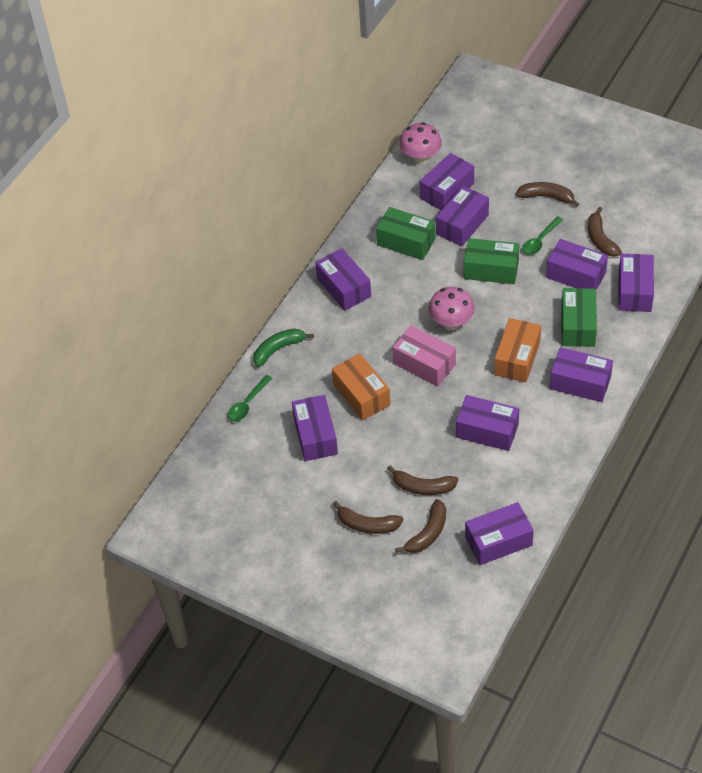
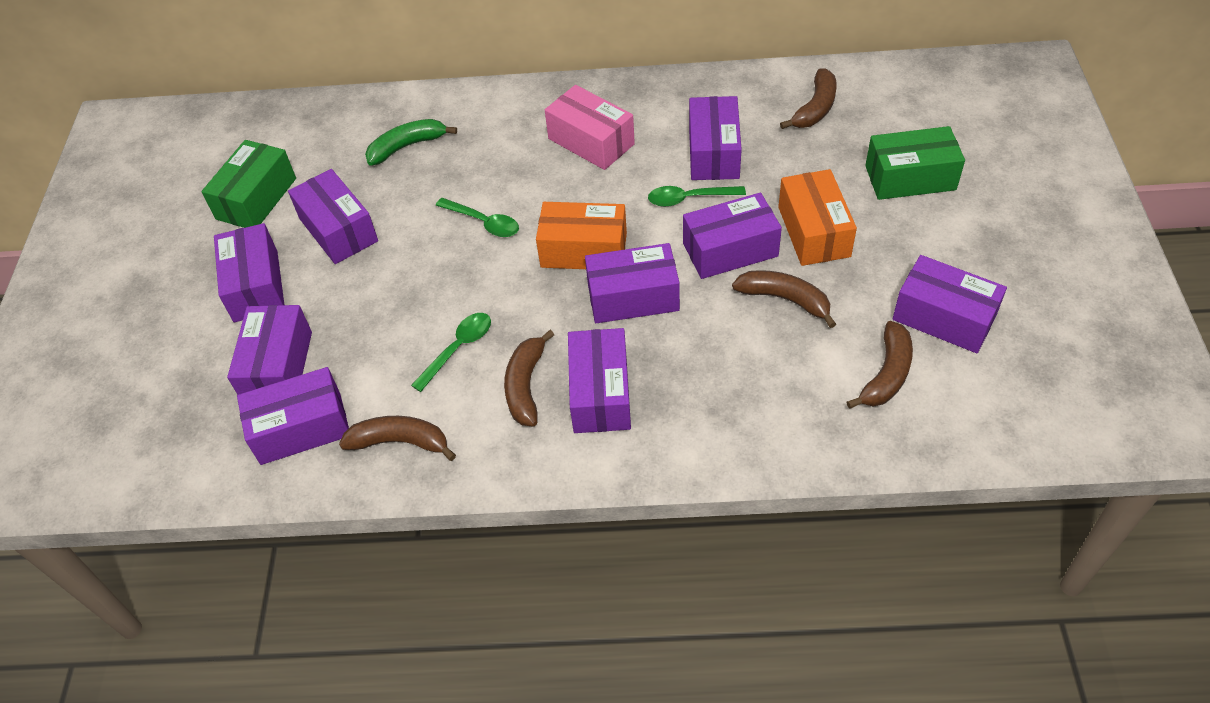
green box: [376,207,436,260] [464,238,520,284] [561,288,597,347] = 3 -> [201,140,296,228] [865,126,965,200] = 2
green spoon: [228,375,273,422] [522,216,563,255] = 2 -> [411,313,491,392] [436,198,519,237] [648,186,746,207] = 3
pink mushroom: [400,122,442,164] [429,287,474,330] = 2 -> none = 0

